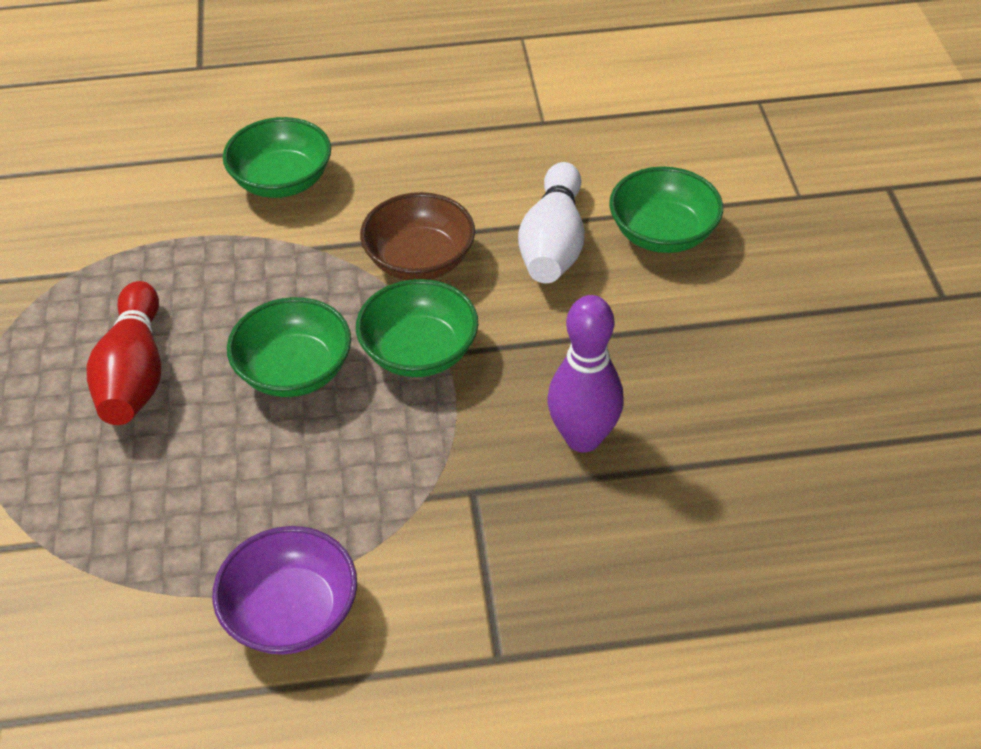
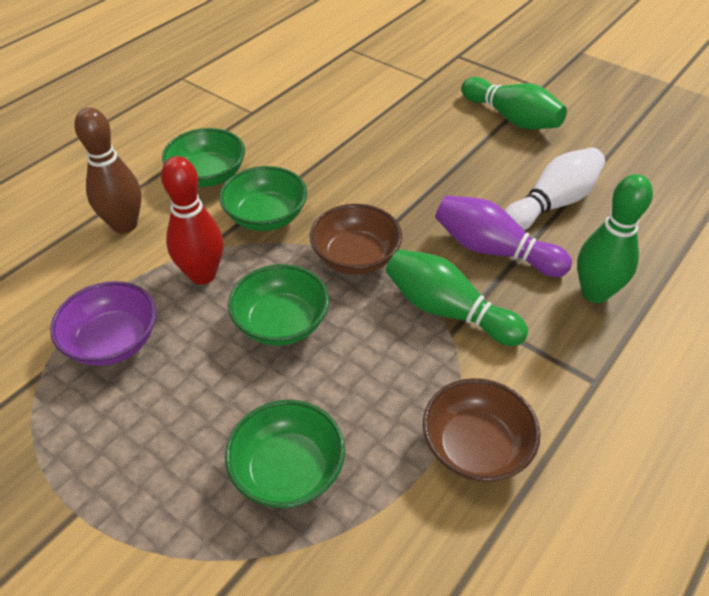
brown bowl: [360,192,475,280] = 1 -> [310,204,402,275] [423,378,540,482] = 2
brown bowling pin: none = 0 -> [74,107,142,234] = 1
green bowling pin: none = 0 -> [386,249,528,346] [461,77,567,129] [577,174,653,303] = 3

